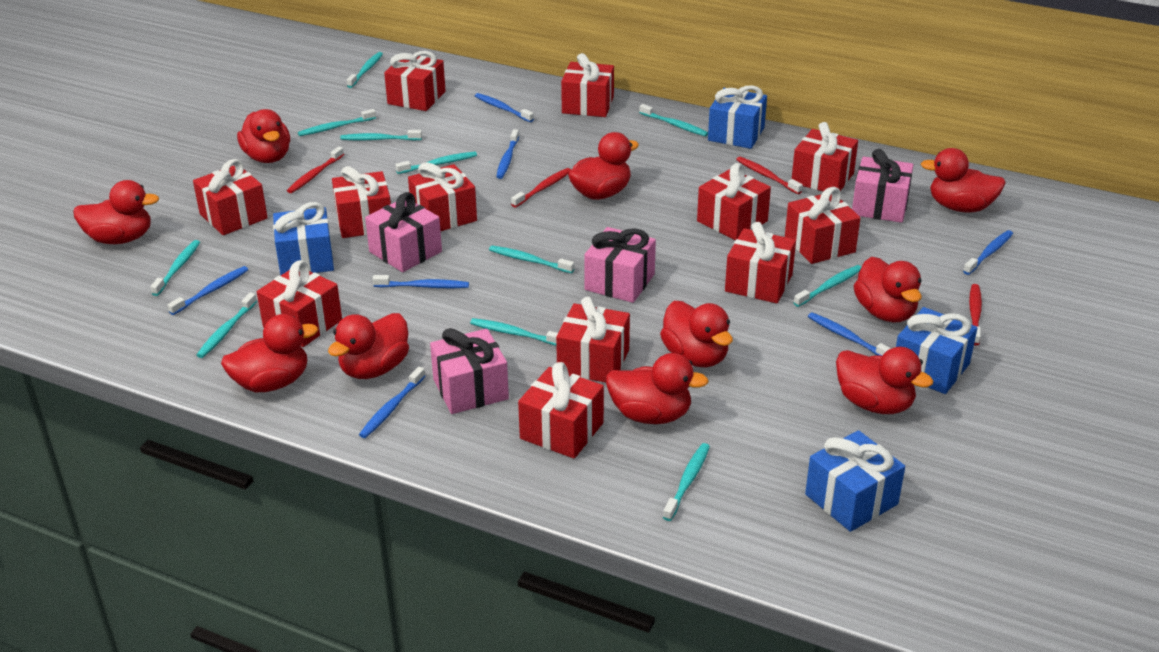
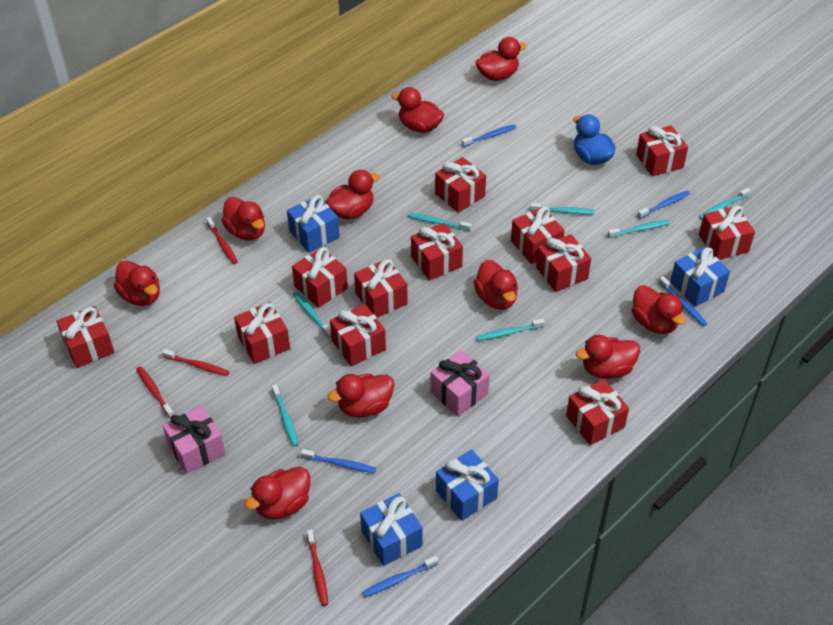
blue duck: none = 0 -> [574,114,616,165] = 1
blue toothbrush: [167,266,248,315] [359,367,425,438] [373,275,469,288] [475,93,534,122] [496,129,519,179] [808,313,891,356] [963,230,1013,275] = 7 -> [301,449,376,473] [362,556,439,597] [462,124,517,147] [637,191,690,219] [659,276,707,326] = 5
pink gift: [365,192,442,272] [430,328,509,414] [584,227,656,303] [852,149,913,223] = 4 -> [163,406,226,474] [430,350,490,416] = 2
turquoise toothbrush: [150,240,200,296] [196,292,257,358] [298,109,376,136] [340,130,422,140] [347,52,383,88] [395,152,477,174] [470,318,558,346] [489,246,574,273] [639,104,708,136] [663,443,710,521] [793,265,861,307] = 11 -> [272,384,299,447] [293,291,331,338] [408,213,471,231] [476,319,545,341] [530,203,595,214] [608,220,670,238] [699,188,751,219] = 7

